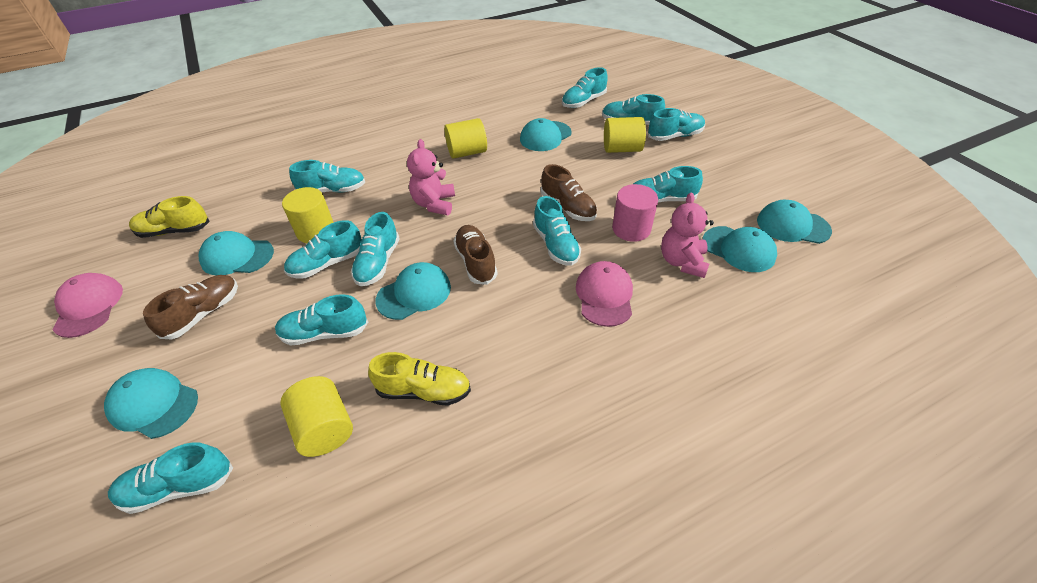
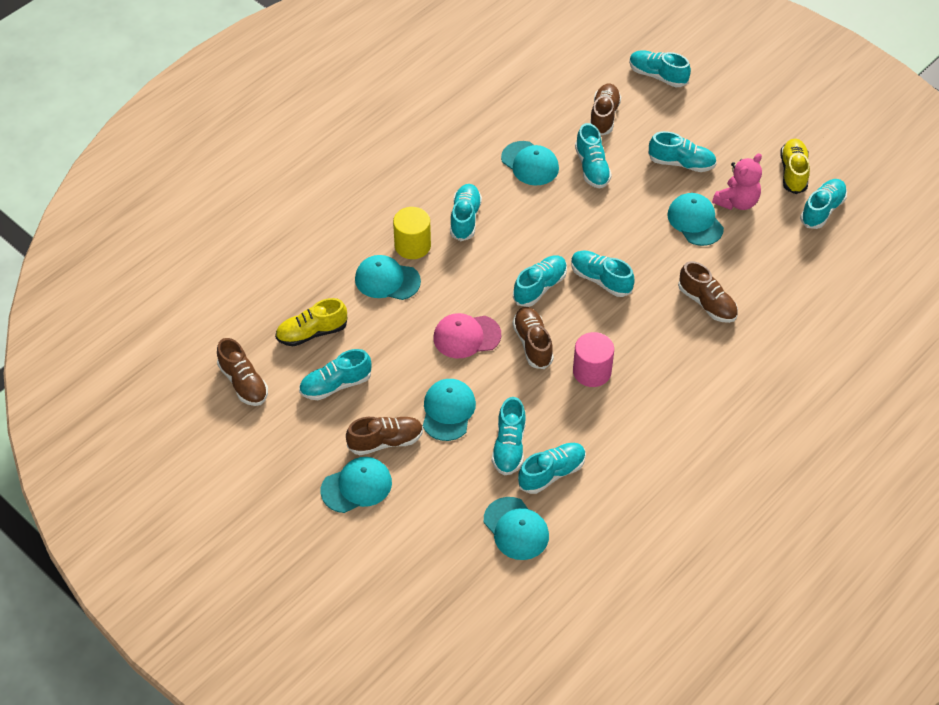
brown shoe: [143,275,238,339] [453,225,498,285] [541,164,597,221] = 3 -> [217,338,268,406] [346,417,423,455] [512,307,554,369] [590,83,621,136] [678,261,738,323] = 5
pink cap: [52,273,123,338] [576,261,633,327] = 2 -> [433,313,501,358] = 1
pink teddy bear: [407,139,455,215] [661,192,714,278] = 2 -> [712,153,762,210] = 1
yellow cylinder: [280,376,353,457] [282,187,334,243] [444,118,487,159] [604,117,646,153] = 4 -> [393,207,431,259] = 1

